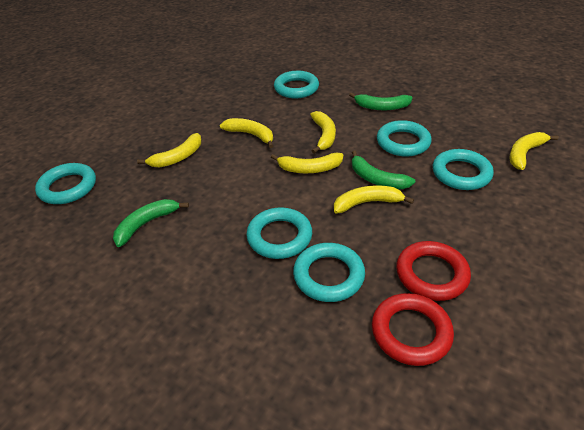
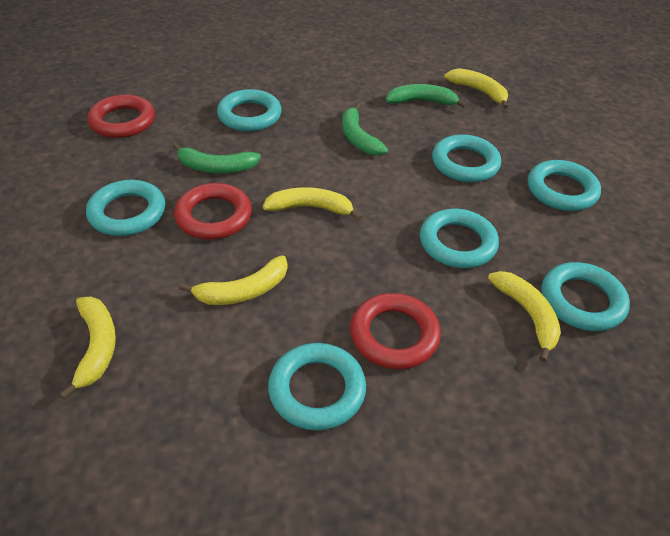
red ring: [372,293,454,366] [396,241,471,301] = 2 -> [87,94,155,138] [174,183,252,239] [350,293,441,370] = 3
turquoise ring: [35,163,96,204] [246,207,312,259] [274,71,319,98] [293,243,365,302] [377,120,432,157] [433,149,494,190] = 6 -> [86,180,165,236] [217,89,281,132] [268,343,366,431] [420,208,499,268] [432,134,501,182] [528,160,601,211] [542,262,630,331] = 7
yellow banana: [137,133,201,168] [219,118,273,148] [271,153,344,173] [310,111,336,153] [334,185,414,214] [510,132,559,170] = 6 -> [59,296,116,400] [179,255,288,305] [263,187,362,221] [444,68,508,109] [488,271,561,362] = 5

